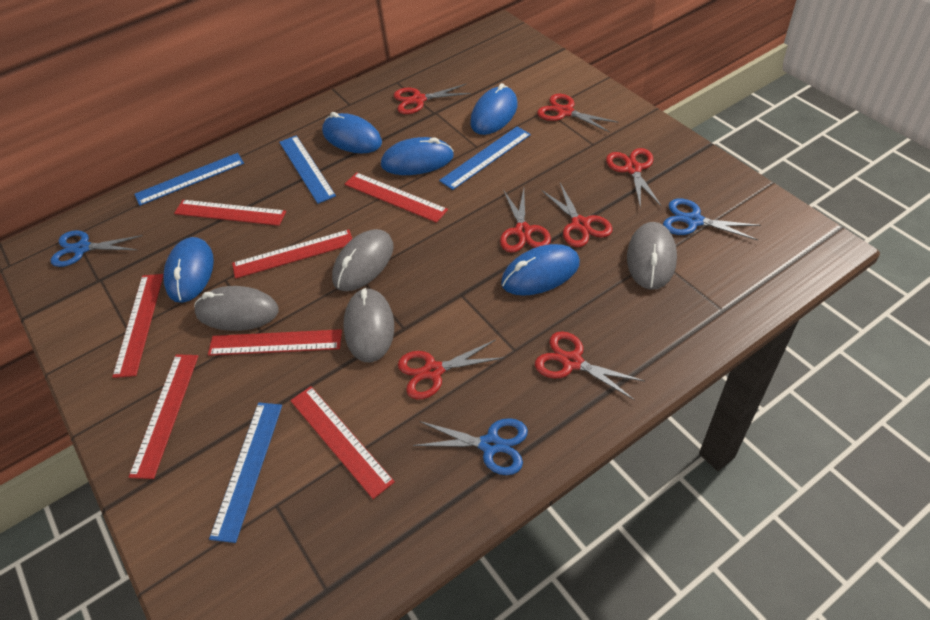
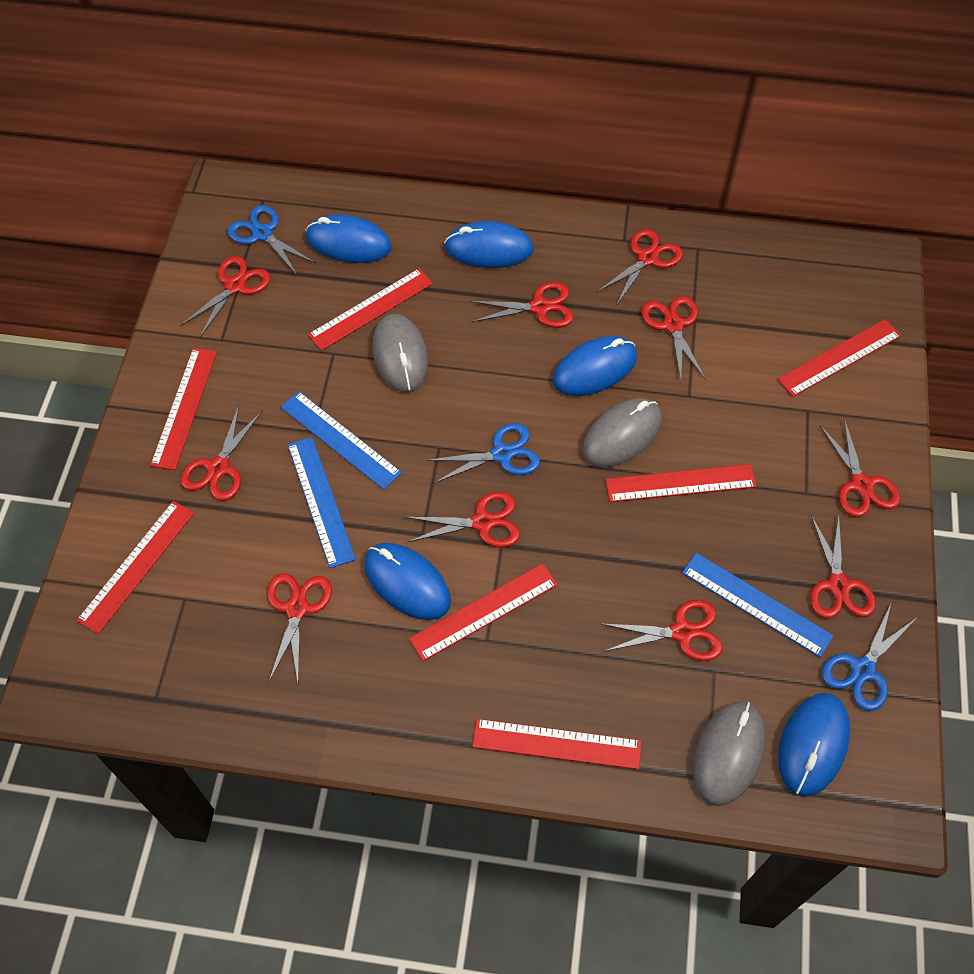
blue ruler: [134,153,244,206] [209,403,282,543] [279,135,336,204] [439,126,531,190] = 4 -> [281,391,402,490] [288,437,356,568] [682,553,833,657] = 3
grey mouse: [194,286,279,331] [332,229,394,291] [343,288,394,362] [627,222,677,290] = 4 -> [372,314,428,392] [582,398,662,467] [693,701,765,806] = 3
red scissors: [394,84,471,114] [398,340,505,400] [500,189,551,253] [535,331,645,400] [537,94,619,132] [541,183,613,247] [606,148,662,209] = 7 -> [180,256,270,337] [180,405,262,501] [267,573,332,682] [405,492,520,548] [469,282,573,328] [597,229,683,306] [602,600,723,661] [641,296,706,380] [810,514,876,618] [820,418,900,517] = 10

